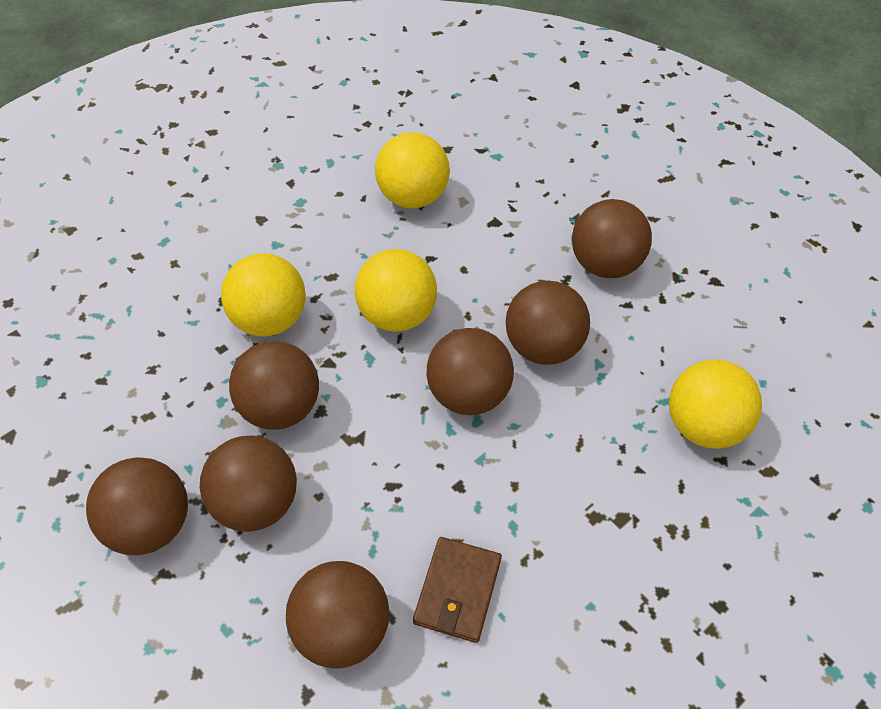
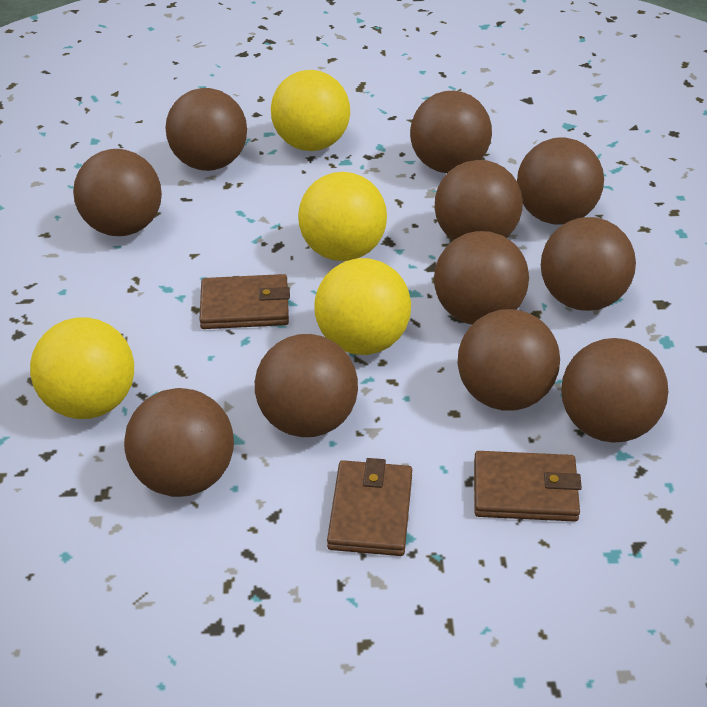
brown ball: [86,457,188,555] [200,436,297,532] [229,341,319,430] [286,561,390,668] [427,328,514,415] [506,280,590,365] [572,199,652,278] = 7 -> [73,149,162,236] [124,388,234,497] [165,88,247,171] [255,334,358,437] [410,90,492,173] [434,231,529,325] [435,160,523,240] [458,309,560,411] [517,137,604,225] [541,217,636,311] [561,338,668,443] = 11
brown wallet: [413,537,502,643] = 1 -> [199,274,290,329] [327,458,412,556] [474,451,582,522] = 3

